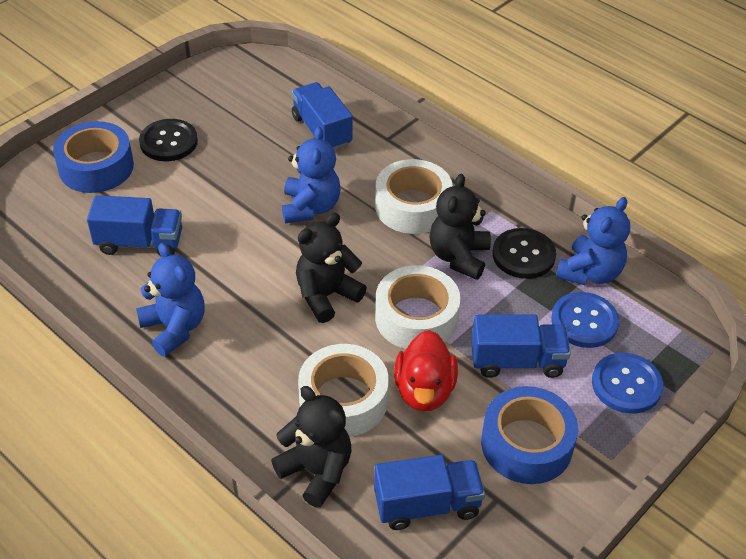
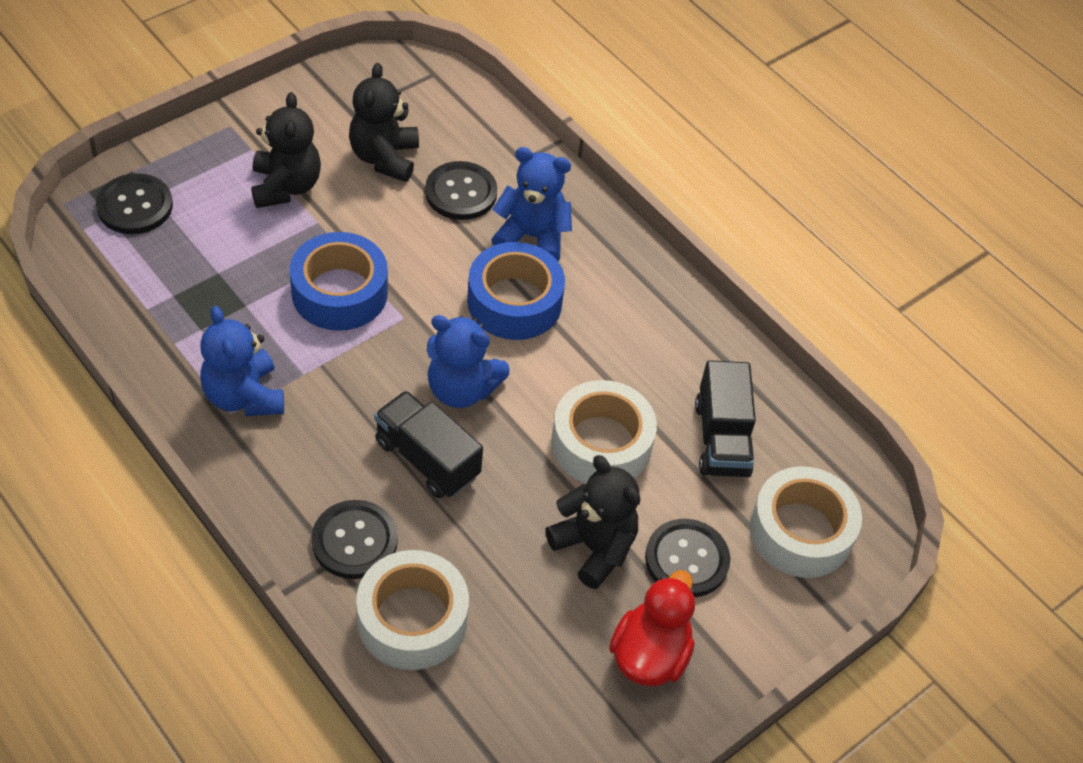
black button: [139,119,198,161] [492,228,556,279] = 2 -> [96,173,173,234] [311,500,398,579] [425,161,497,220] [645,519,730,597] = 4
black truck: none = 0 -> [374,391,483,498] [695,360,756,477] = 2
blue button: [551,292,619,348] [592,353,663,414] = 2 -> none = 0
blue truck: [87,195,182,257] [292,82,353,150] [374,455,485,530] [471,314,571,378] = 4 -> none = 0

